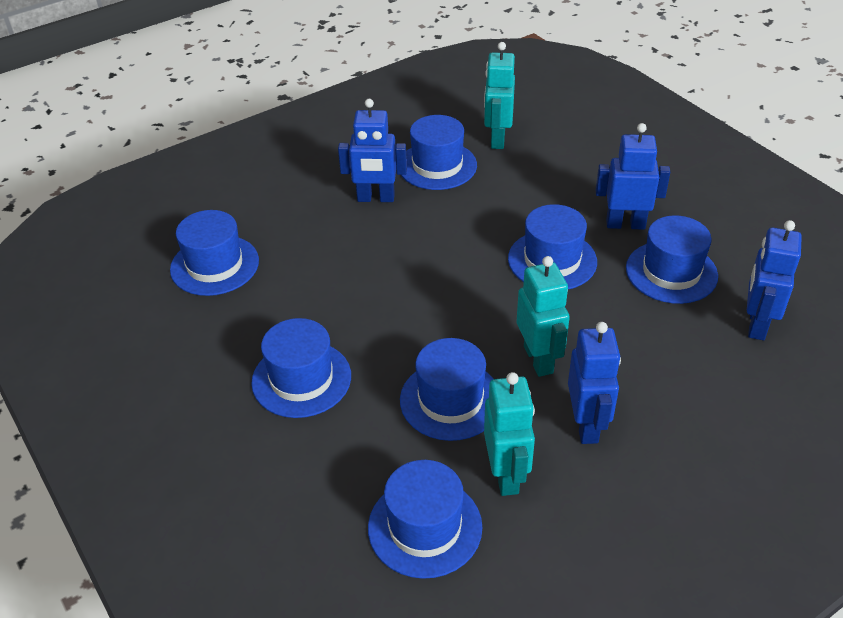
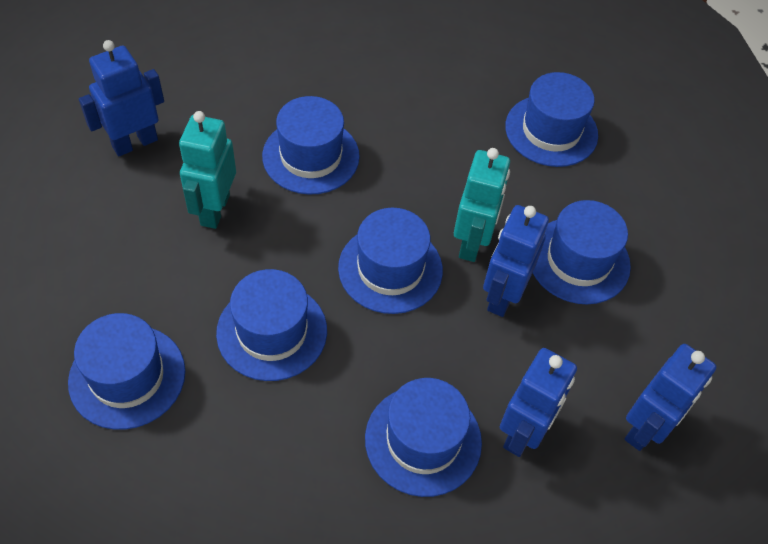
turquoise robot: [484,42,515,149] [484,372,535,496] [516,256,570,377] = 3 -> [179,111,236,229] [454,148,510,262] = 2

